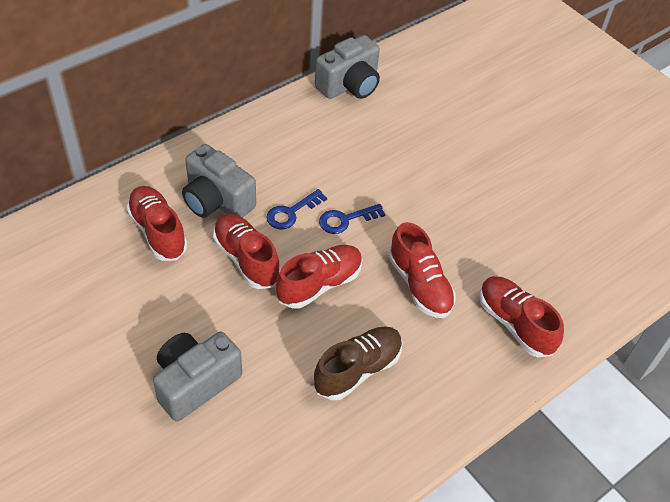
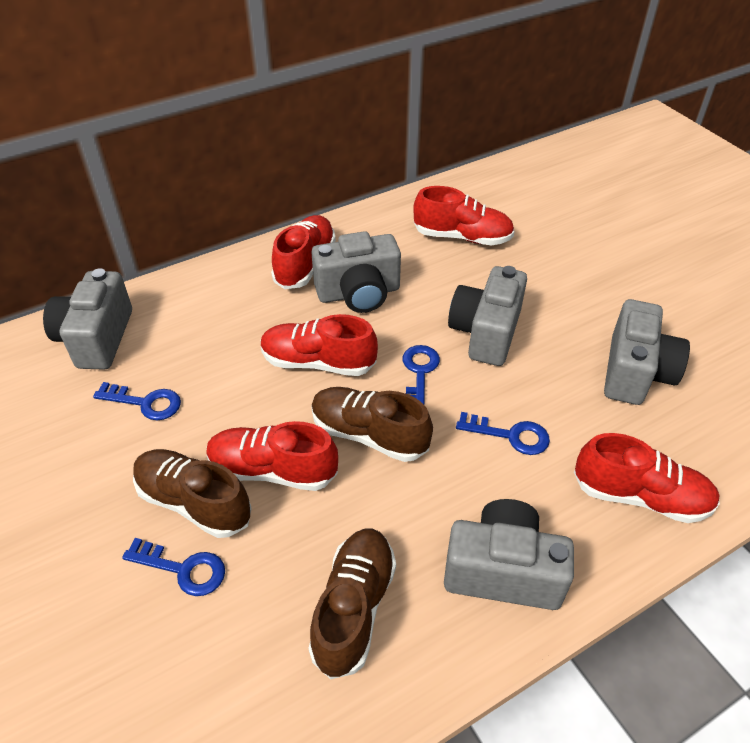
blue key: [266,189,327,229] [319,204,385,234] = 2 -> [93,382,181,420] [122,538,225,596] [402,345,440,404] [456,412,550,455] = 4
brown shoe: [313,326,403,400] = 1 -> [133,449,252,538] [308,529,396,679] [311,387,433,462] = 3
grey camera: [153,332,242,422] [182,144,256,218] [315,35,380,99] = 3 -> [43,268,132,370] [311,231,401,313] [444,499,574,610] [448,266,527,366] [604,299,690,405] = 5

